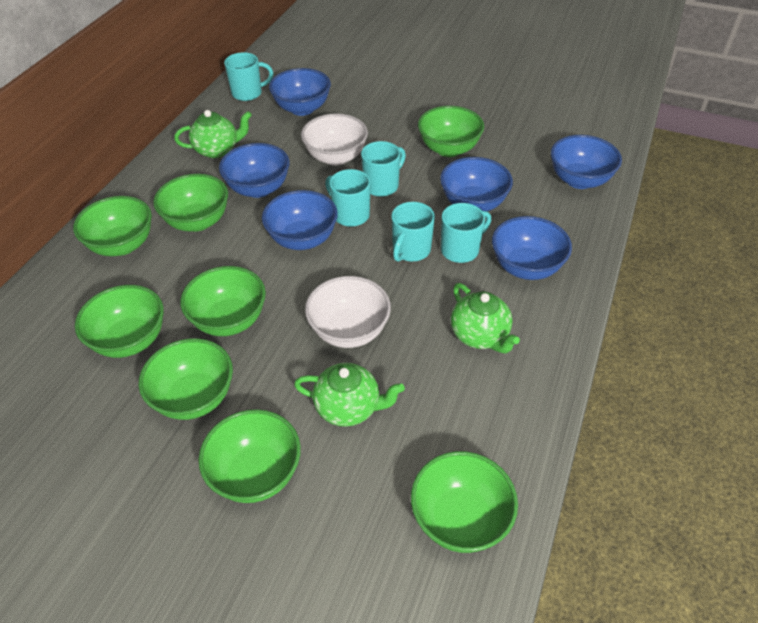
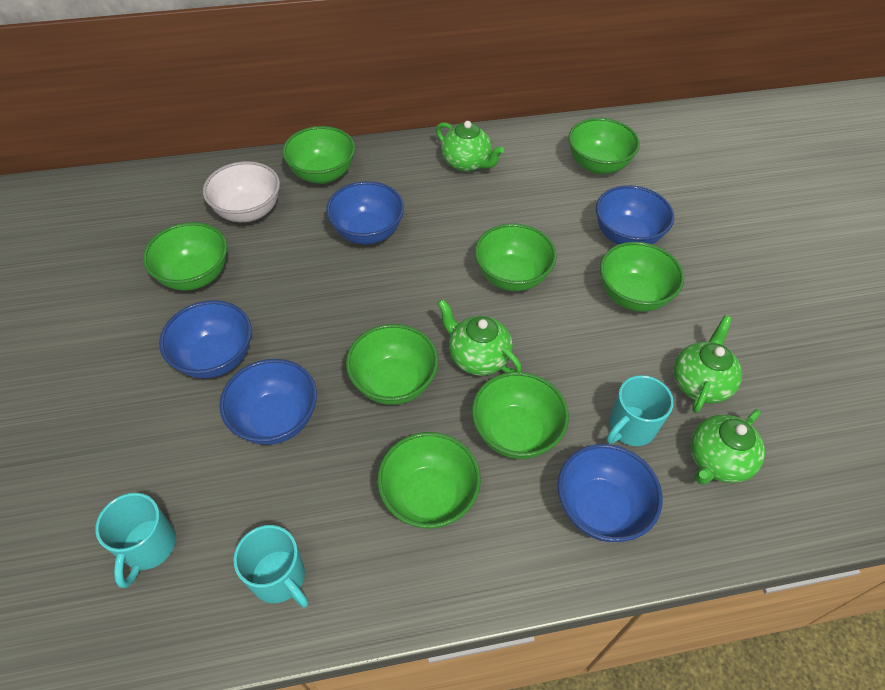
blue bowl: [219,143,290,198] [262,190,338,250] [269,68,331,116] [440,157,513,211] [492,216,572,280] [551,135,622,189] = 6 -> [159,300,252,379] [219,359,317,445] [326,181,404,244] [558,444,663,542] [596,185,674,245] = 5
green teapot: [174,110,252,158] [294,363,405,427] [451,283,520,353] = 3 -> [436,121,504,172] [437,299,522,376] [673,315,742,413] [690,409,765,485] = 4
turquoise mug: [224,52,273,101] [325,169,370,227] [361,141,406,197] [391,202,435,262] [441,203,491,263] = 5 -> [95,493,176,588] [233,525,309,608] [606,375,674,446] = 3
white bowl: [301,114,368,166] [305,276,391,348] = 2 -> [203,161,280,222] = 1

